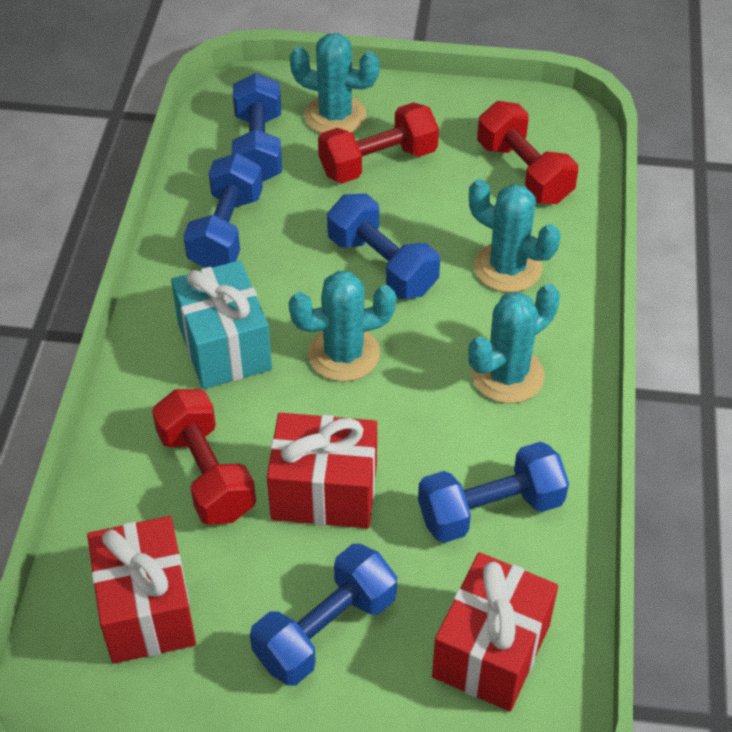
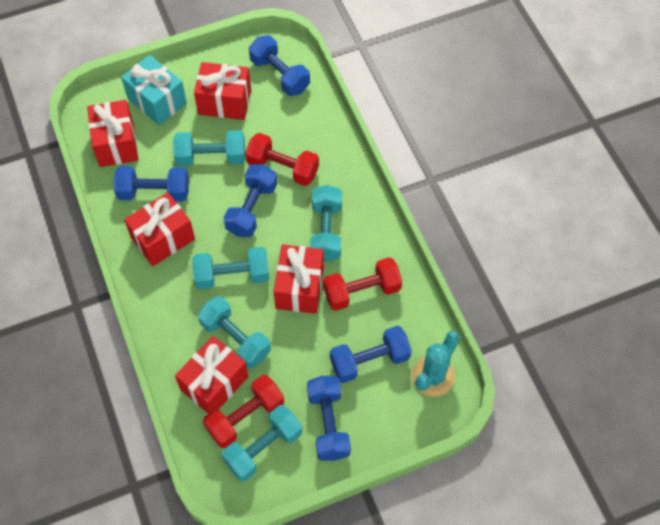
red gift: [87,516,196,664] [267,413,377,529] [432,552,558,711] = 3 -> [87,100,138,167] [124,192,195,266] [175,336,249,414] [194,62,251,120] [274,244,324,314] = 5
turquoise cactus: [289,271,396,382] [290,33,380,133] [468,284,560,403] [469,179,561,292] = 4 -> [412,331,459,397] = 1
turquoise dumbbell: none = 0 -> [173,130,245,166] [192,247,269,289] [198,296,271,368] [221,405,302,481] [310,185,342,262] = 5

